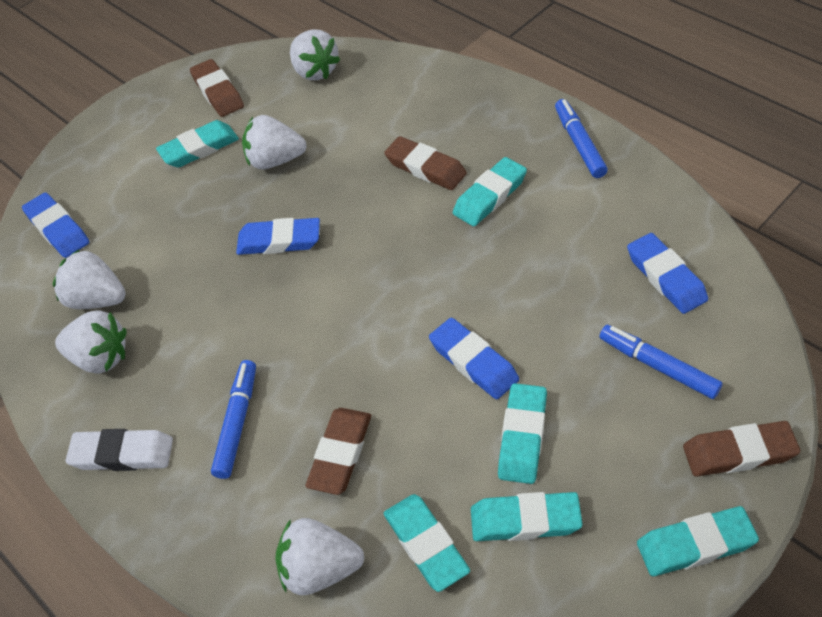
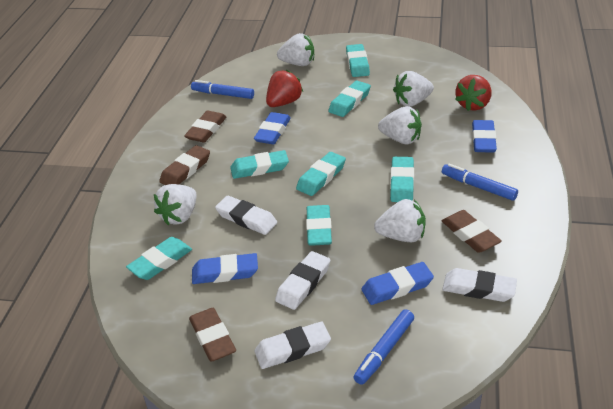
red strawberry: none = 0 -> [266,70,303,107] [455,75,492,111] = 2
turquoise eraser: [156,120,239,168] [384,494,470,592] [453,157,527,226] [471,492,583,541] [498,383,547,484] [637,506,759,576] = 6 -> [126,237,192,280] [230,150,289,179] [296,152,346,196] [306,205,332,246] [328,81,371,117] [346,44,370,77] [390,157,414,202] = 7
white eraser: [66,429,173,471] = 1 -> [215,196,277,235] [254,322,331,369] [275,251,330,310] [442,268,517,302] = 4

